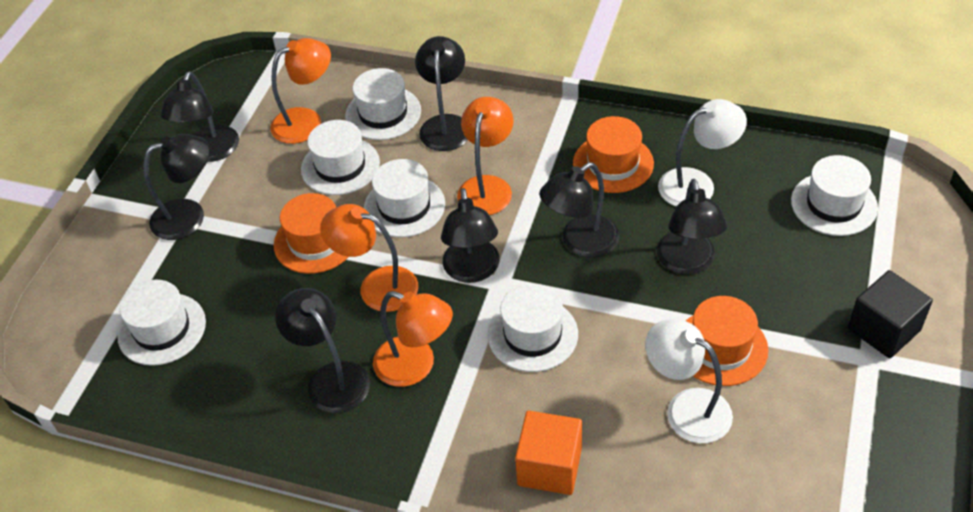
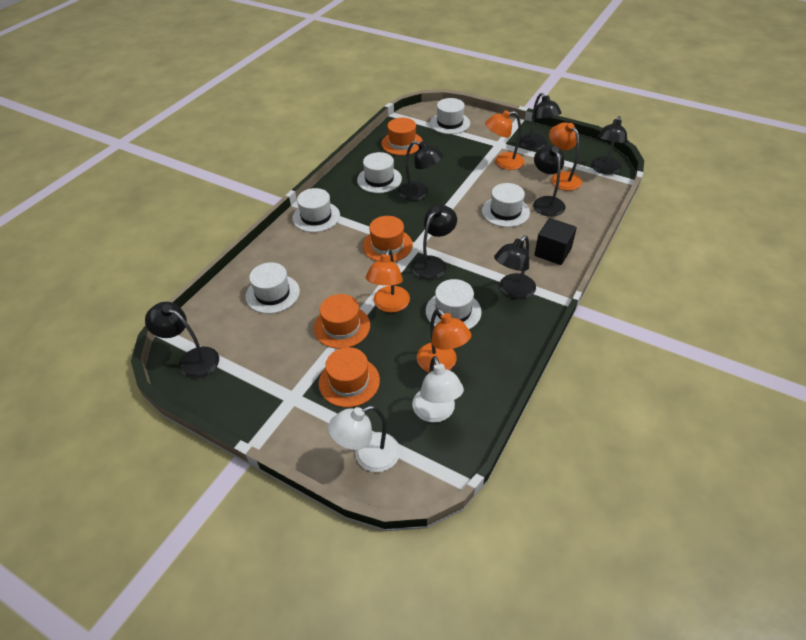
orange cube: [515,411,582,495] = 1 -> none = 0
orange hat: [274,193,348,274] [573,116,654,193] [686,296,768,386] = 3 -> [314,294,370,349] [319,347,380,407] [363,216,413,262] [381,118,423,155] = 4

